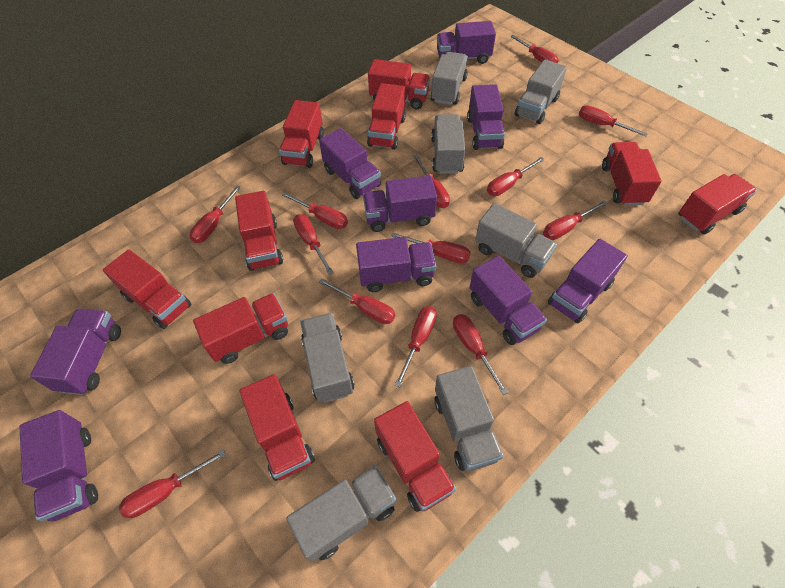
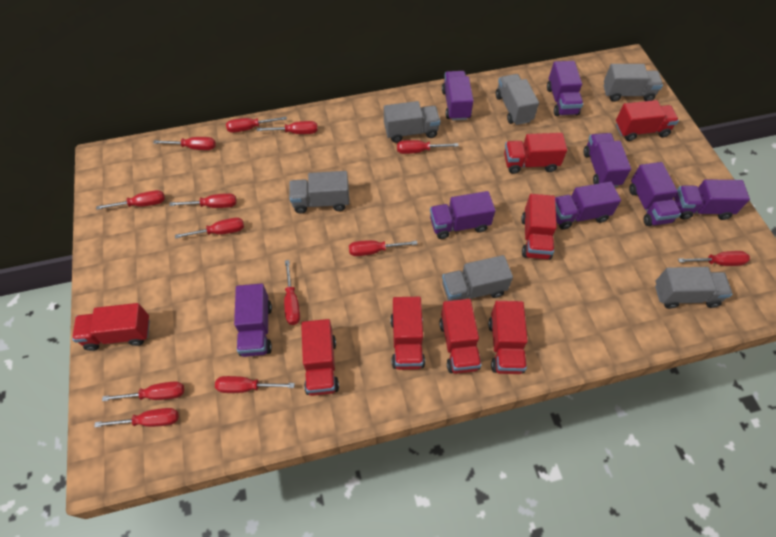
grey truck: [286,465,396,562] [300,313,355,403] [431,52,468,105] [431,114,465,174] [434,366,504,471] [475,203,557,278] [515,59,567,124] = 7 -> [290,171,349,214] [384,101,440,143] [442,255,513,301] [496,74,539,125] [604,64,663,102] [655,267,733,309] = 6
purple truck: [19,410,98,521] [30,309,121,395] [319,128,381,199] [356,237,436,292] [363,176,437,232] [437,21,496,64] [467,84,505,150] [470,256,547,345] [548,239,628,323] = 9 -> [234,284,272,357] [430,191,495,239] [442,71,474,121] [547,61,583,116] [555,181,621,230] [583,133,631,187] [629,162,681,226] [674,179,750,220] = 8
red truck: [103,249,191,329] [193,293,288,364] [235,191,283,271] [240,374,315,481] [279,100,324,168] [367,83,406,150] [368,59,430,109] [374,401,456,512] [602,142,662,206] [679,174,757,234] = 10 -> [72,303,150,351] [301,319,339,396] [390,297,425,370] [439,299,481,374] [488,301,528,374] [504,133,567,174] [521,194,557,260] [616,100,679,141] = 8

